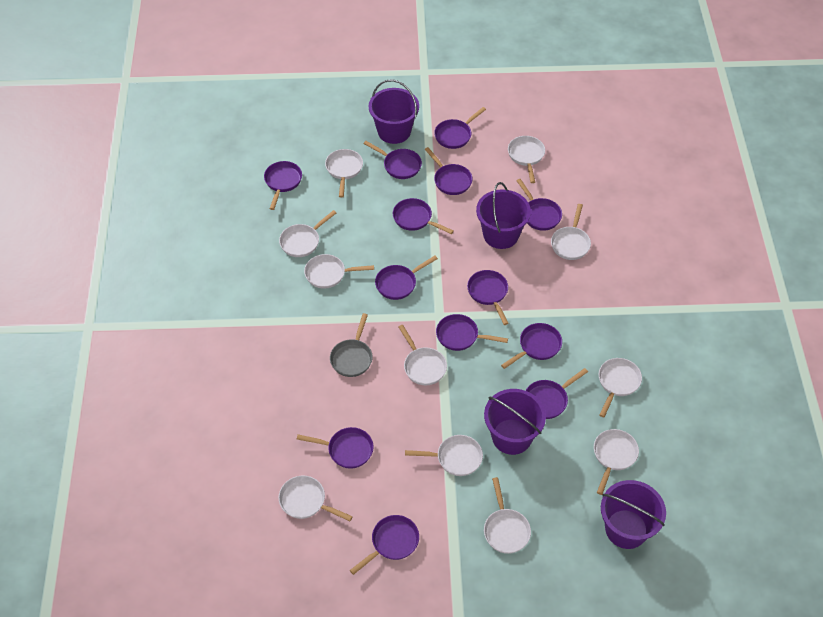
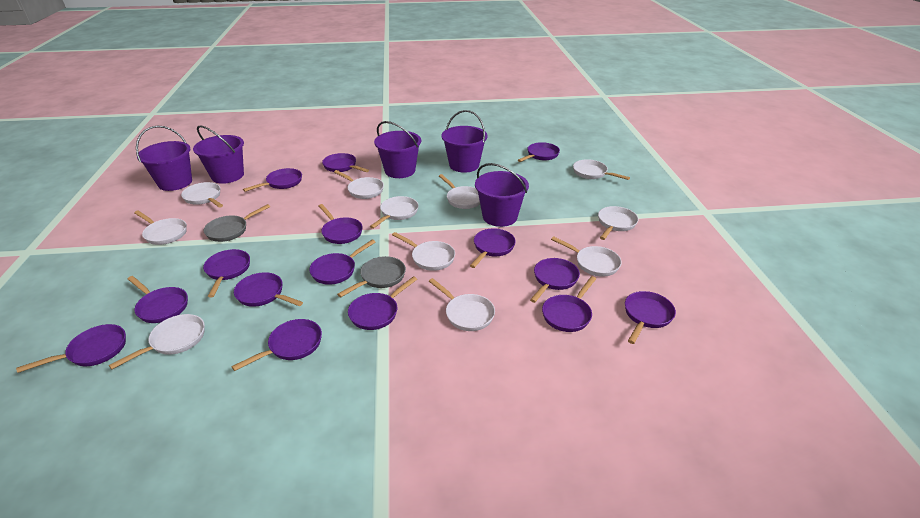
grey pan: [330,313,373,377] = 1 -> [204,204,270,242] [337,256,406,297] = 2
purple bucket: [369,80,419,144] [476,182,531,249] [484,389,546,455] [601,480,666,549] = 4 -> [136,126,192,191] [193,125,244,184] [374,121,421,178] [442,110,488,173] [475,163,529,227] = 5
purple pan: [264,161,302,210] [297,427,374,469] [350,515,419,575] [364,141,422,179] [375,256,438,300] [393,198,454,234] [425,147,472,195] [434,107,486,149] [436,314,508,351] [467,270,509,325] [501,323,562,369] [516,179,562,231] [526,368,588,419] = 13 -> [16,324,126,373] [128,276,188,323] [203,249,250,298] [231,319,322,371] [234,272,303,307] [243,168,302,192] [309,239,376,285] [319,204,363,244] [322,153,369,172] [348,276,417,330] [470,228,516,268] [518,142,560,162] [530,258,580,303] [542,276,596,332] [625,291,676,344] = 15

